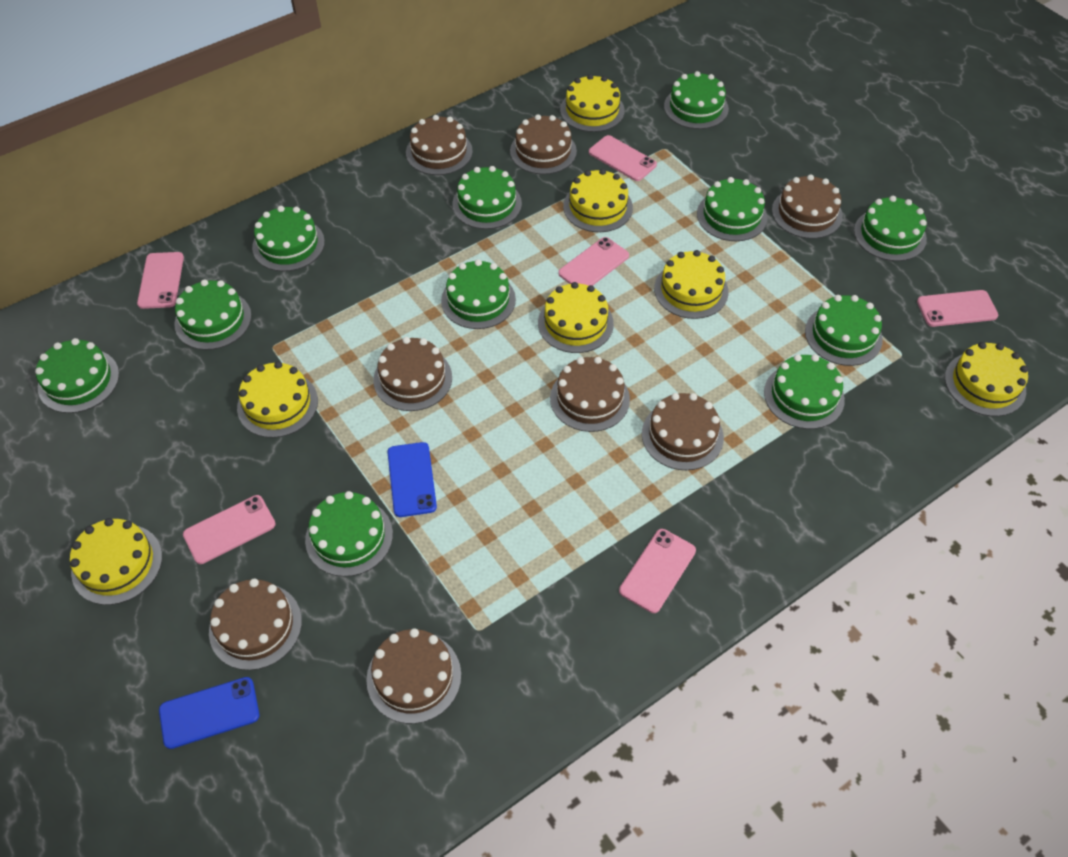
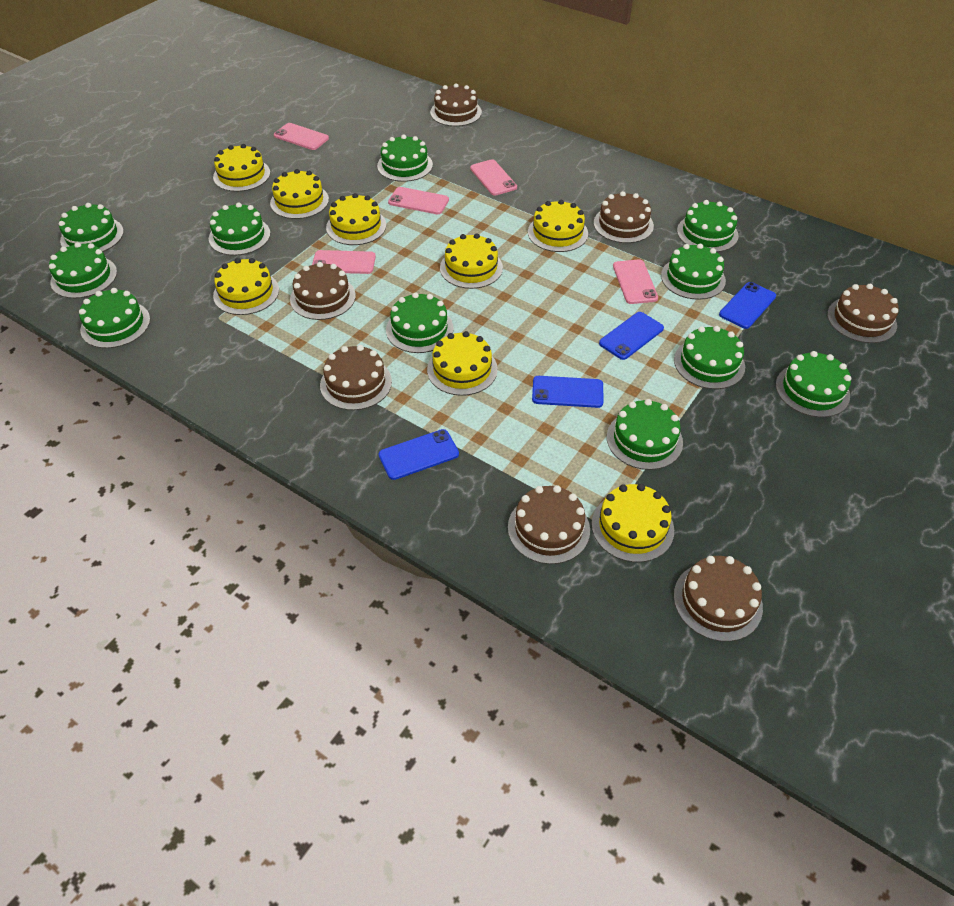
blue phone: [159,677,259,749] [387,442,437,517] = 2 -> [379,429,459,480] [532,376,604,408] [599,312,664,360] [719,282,776,329] = 4
brown cake: [209,578,302,670] [366,628,461,724] [373,337,452,411] [406,115,473,175] [510,114,577,175] [550,357,630,432] [642,393,724,470] [772,174,843,239] = 8 -> [290,262,356,320] [320,345,392,410] [430,83,482,126] [508,485,590,564] [594,191,654,243] [674,556,763,642] [827,284,899,343] = 7
pink phone: [137,252,184,309] [183,495,276,564] [558,237,629,286] [589,135,657,181] [619,529,696,613] [917,290,998,327] = 6 -> [274,123,329,150] [312,250,376,274] [388,187,449,214] [470,159,517,196] [613,259,658,304] = 5
yellow cake: [70,518,162,605] [237,361,318,438] [538,282,614,353] [560,74,625,132] [563,169,633,232] [654,250,729,319] [945,342,1028,416] = 7 -> [213,144,270,192] [213,258,279,315] [270,169,329,219] [326,193,386,245] [427,331,498,396] [440,233,503,289] [528,200,588,252] [592,484,674,562] = 8

